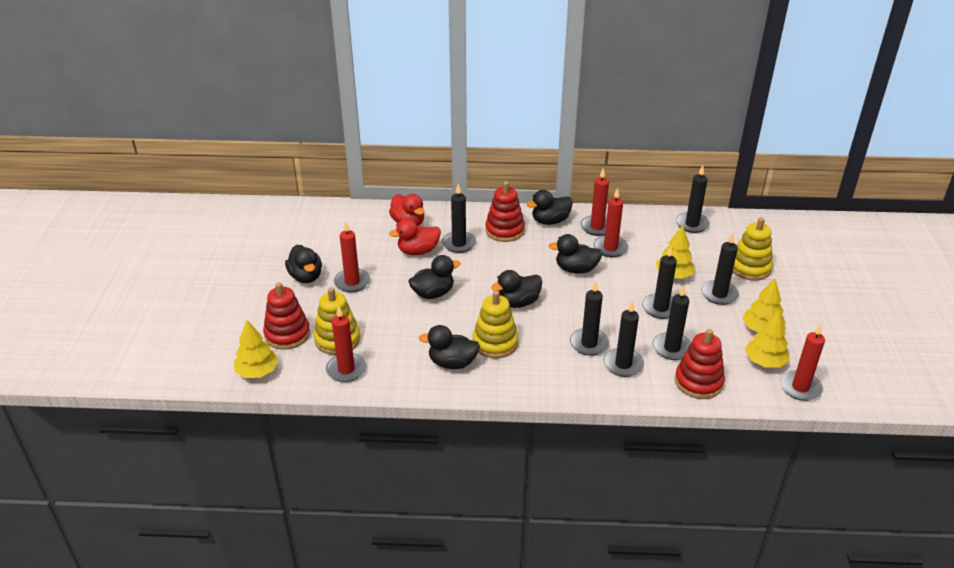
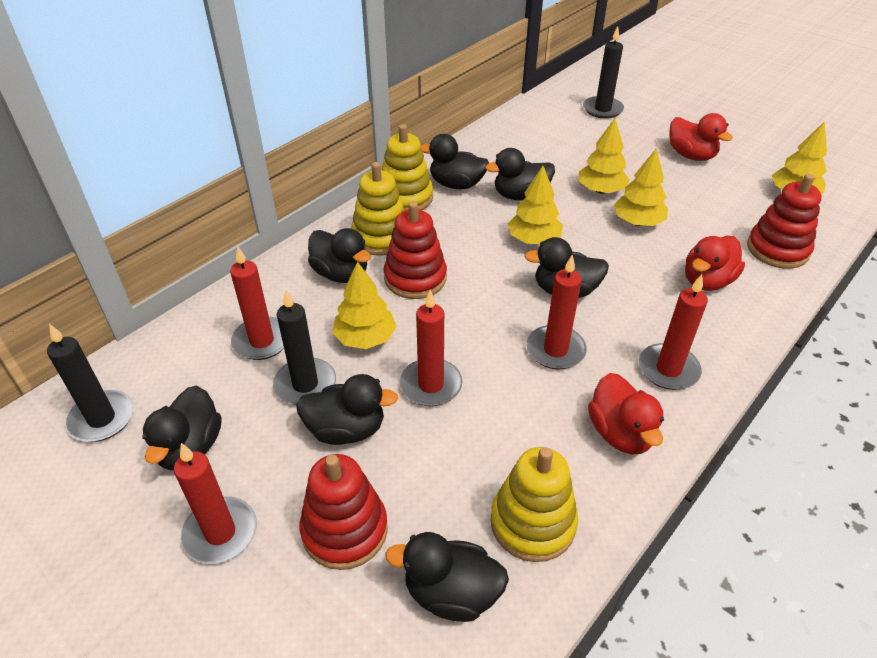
black candle: [442,184,476,253] [570,281,609,356] [604,301,644,377] [642,247,677,319] [653,285,691,360] [676,165,710,233] [701,233,739,305] = 7 -> [47,324,134,442] [273,290,336,405] [583,26,624,119] = 3
black duck: [285,245,322,283] [408,255,461,299] [419,325,480,369] [491,270,542,308] [527,190,573,225] [549,234,603,274] = 6 -> [142,386,221,470] [296,374,398,445] [308,228,371,283] [385,532,509,622] [420,134,489,189] [485,148,555,201] [524,237,609,298] = 7
red duck: [389,194,424,226] [389,219,441,255] = 2 -> [588,373,664,454] [670,113,733,161] [685,236,745,291] = 3
yellow tree: [234,320,278,378] [656,225,695,279] [742,279,785,333] [745,310,790,367] = 4 -> [332,261,397,349] [508,166,563,244] [579,118,630,194] [614,148,668,226] [772,121,827,194] = 5

